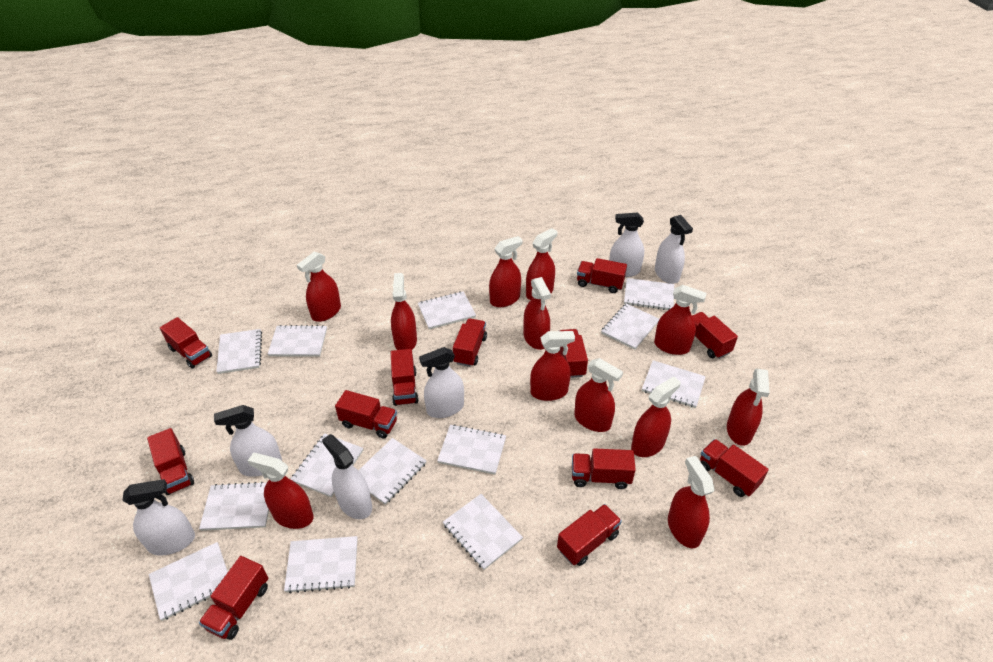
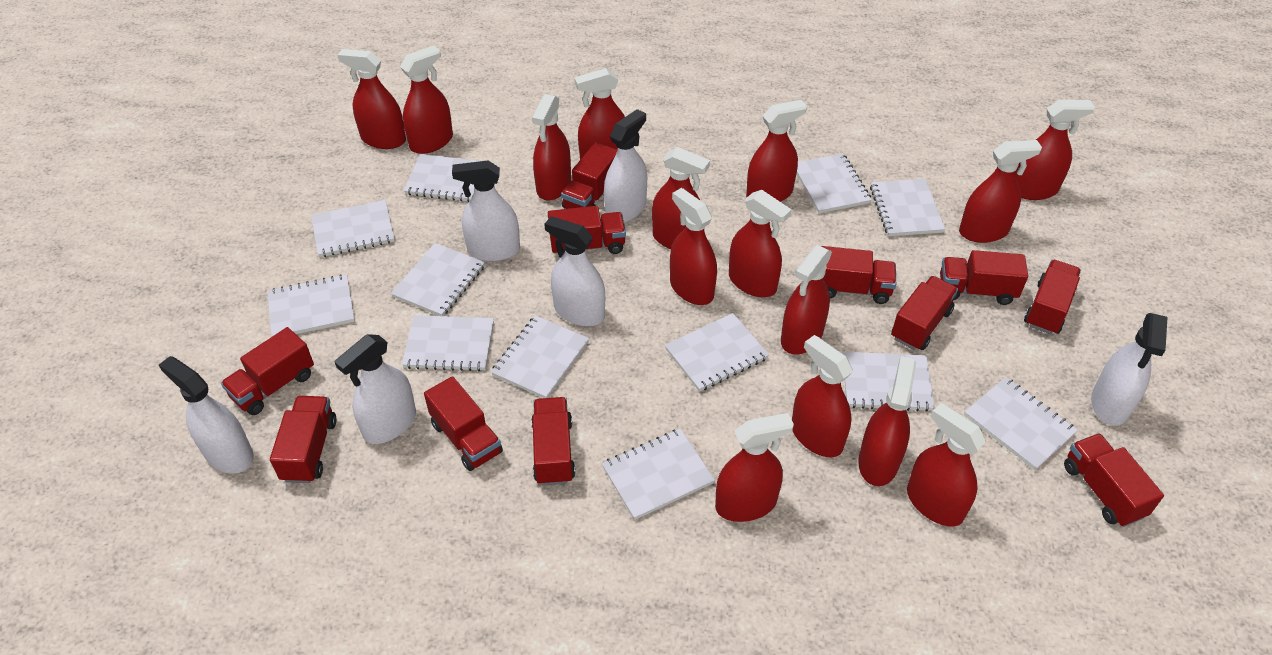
red spray bottle: [248,453,314,529] [297,252,341,322] [391,273,417,350] [489,236,523,307] [524,277,551,350] [526,228,557,300] [530,331,575,401] [574,358,623,432] [631,376,681,457] [654,285,707,355] [668,456,714,548] [727,369,770,446] = 12 -> [338,49,406,149] [400,46,453,154] [532,94,571,201] [574,68,625,160] [652,147,710,249] [670,188,717,305] [715,413,794,522] [729,190,792,297] [746,100,807,202] [781,245,832,355] [792,335,853,457] [858,356,916,486] [907,403,986,527] [959,140,1042,243] [1015,100,1095,200] = 15
red truck: [147,428,194,495] [160,317,212,368] [199,556,268,640] [335,390,397,439] [391,349,419,406] [453,318,487,367] [557,504,622,566] [560,329,588,378] [572,448,636,489] [577,258,627,293] [692,312,738,359] [700,439,769,497] = 12 -> [221,327,314,415] [270,396,337,483] [424,376,503,471] [531,397,575,486] [548,206,626,258] [561,142,617,209] [822,246,896,304] [891,276,958,350] [940,250,1028,305] [1024,260,1081,335] [1064,433,1164,527] = 11
white notebook: [149,542,228,621] [199,482,269,531] [216,329,262,374] [268,325,327,357] [284,536,358,593] [291,433,363,497] [358,438,427,505] [418,291,476,329] [437,424,506,475] [443,494,523,570] [601,303,659,350] [624,278,674,310] [642,360,706,408] = 13 -> [267,274,355,336] [311,200,395,258] [391,243,485,316] [402,315,494,371] [404,154,479,202] [491,315,589,398] [602,429,715,520] [665,313,769,392] [797,153,872,214] [843,352,935,412] [870,179,945,236] [964,377,1078,470] = 12

